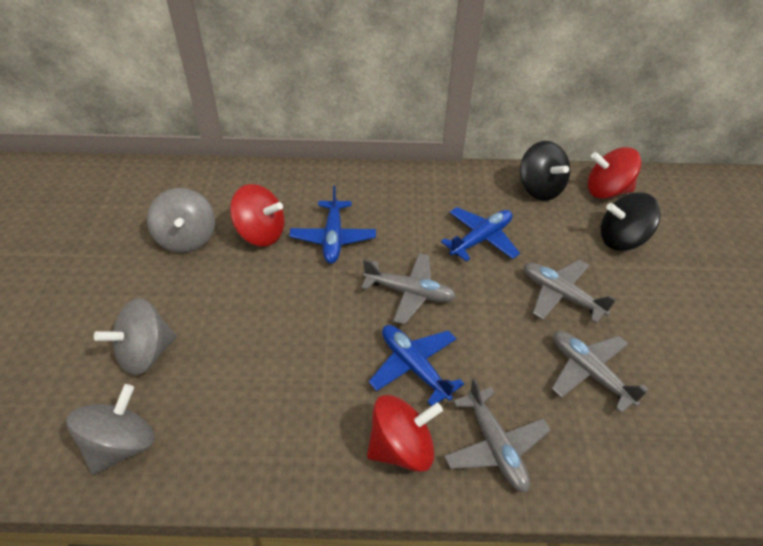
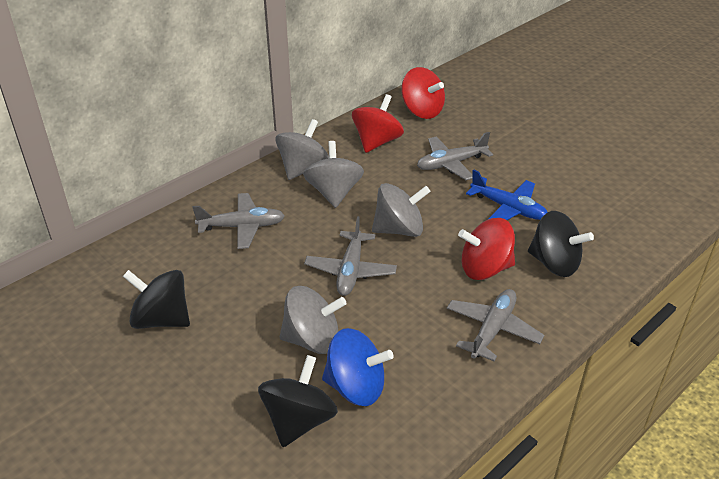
black spinning top: [520,141,570,201] [601,192,661,251] = 2 -> [123,270,190,329] [258,355,338,447] [528,211,594,277] = 3
blue plane: [289,186,376,263] [369,325,464,406] [441,207,520,261] = 3 -> [466,169,547,220] = 1
blue spinning top: none = 0 -> [322,328,394,406] = 1
grey spinning top: [66,384,155,475] [94,298,177,375] [147,188,215,253] = 3 -> [275,119,329,180] [280,286,347,354] [303,141,364,208] [372,183,431,237] = 4

